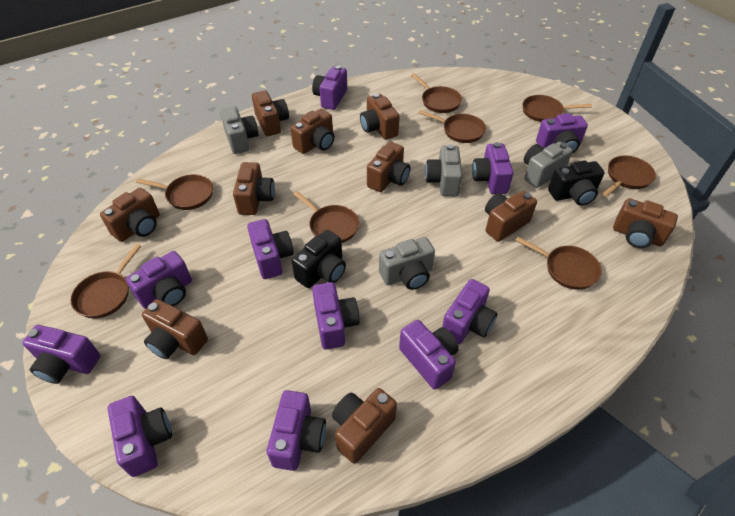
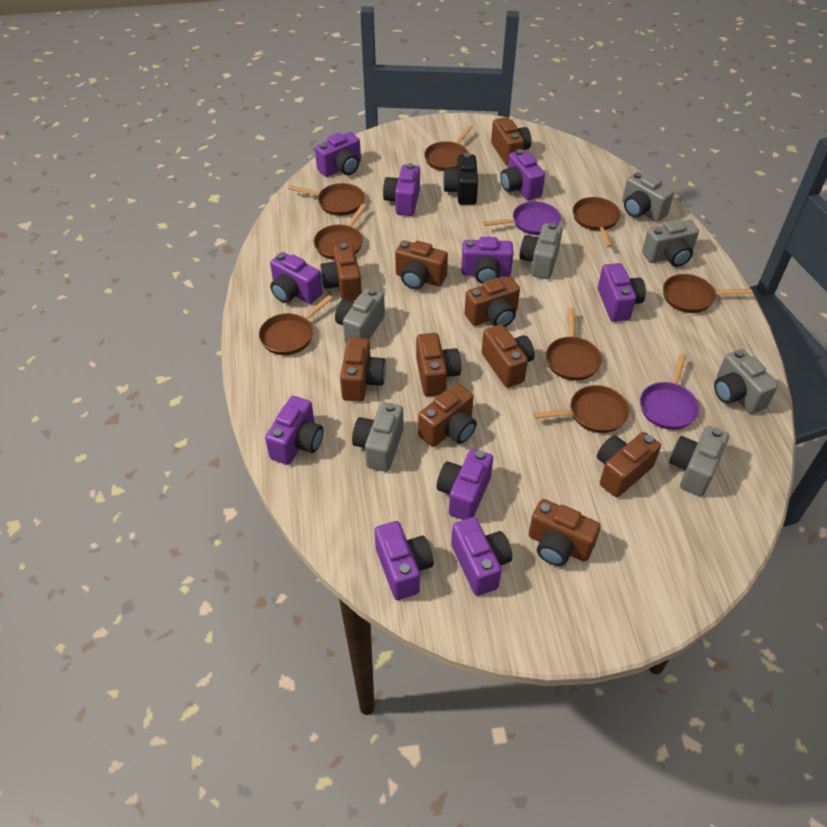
black camera: [292,230,346,288] [548,160,605,206] = 2 -> [443,153,478,205] = 1
grey camera: [220,106,259,154] [379,237,435,290] [425,144,462,196] [524,142,573,188] = 4 -> [335,288,385,344] [352,402,404,472] [520,223,562,279] [622,172,674,222] [642,219,699,267] [669,426,729,496] [714,349,778,414] = 7
purple camera: [22,325,100,384] [108,396,172,477] [126,251,192,309] [247,219,294,279] [267,390,326,471] [312,65,347,110] [312,282,360,350] [399,320,459,390] [442,279,497,344] [472,142,513,194] [536,113,588,153] = 11 -> [265,396,324,465] [270,252,322,304] [315,132,361,177] [375,521,434,600] [383,163,420,216] [437,449,493,520] [451,517,512,596] [461,237,513,284] [500,149,545,200] [598,263,646,322] = 10
purple pan: none = 0 -> [483,201,561,235] [640,354,699,430] = 2

